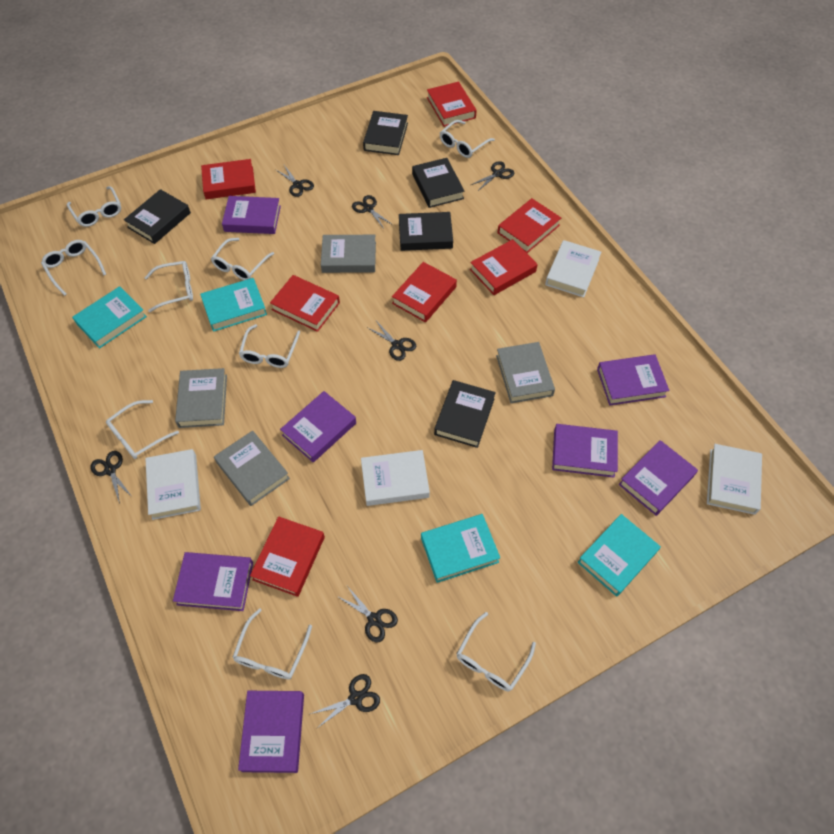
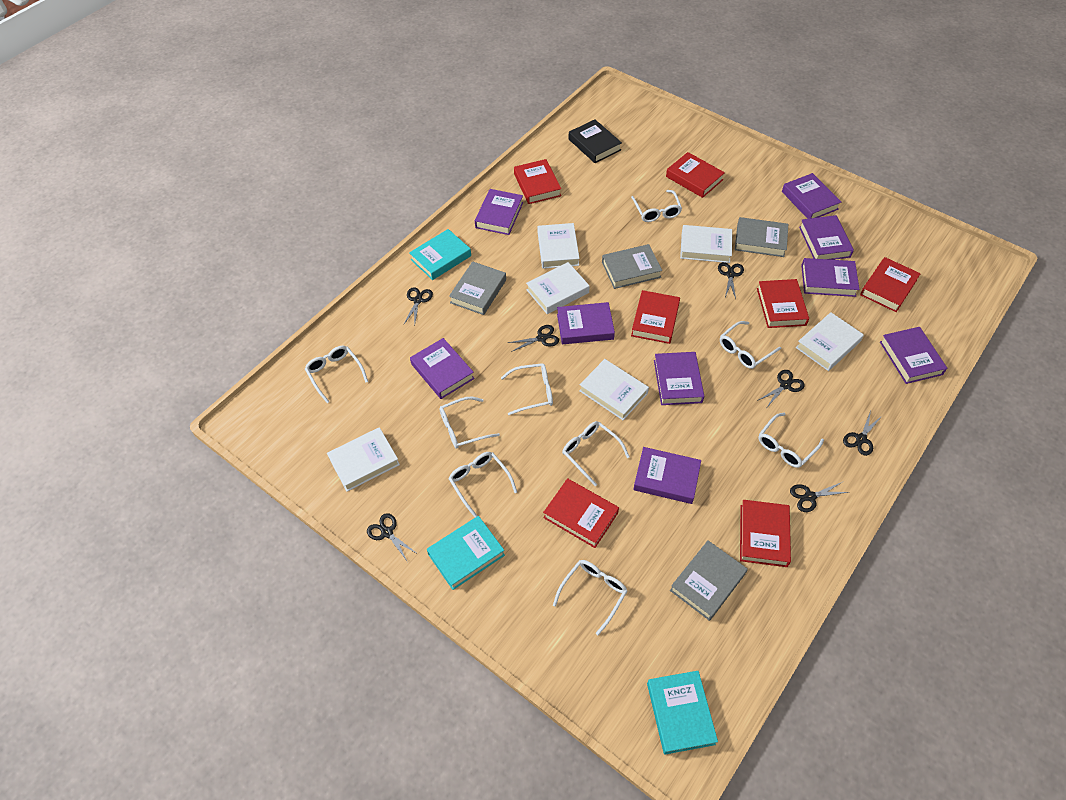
black book: [124,189,191,244] [363,111,408,155] [399,212,453,251] [412,158,464,208] [434,380,496,448] = 5 -> [569,119,622,163] = 1
purple book: [173,552,253,611] [222,196,281,234] [238,691,304,773] [280,391,356,462] [552,424,618,478] [597,354,669,406] [619,440,698,516] = 7 -> [410,338,475,399] [475,189,523,235] [557,302,615,344] [633,447,701,504] [654,352,704,405] [782,173,841,219] [799,215,854,260] [801,258,859,297] [880,327,947,384] = 9
turquoise book: [72,286,147,348] [200,278,267,332] [421,514,500,583] [578,514,661,597] = 4 -> [409,229,471,280] [427,516,505,590] [647,671,718,754] = 3
white book: [145,449,201,520] [361,450,430,506] [545,240,601,297] [707,444,762,515] = 4 -> [327,427,400,492] [526,262,590,314] [538,223,580,269] [579,359,649,420] [680,225,732,263] [796,312,864,371] = 6

